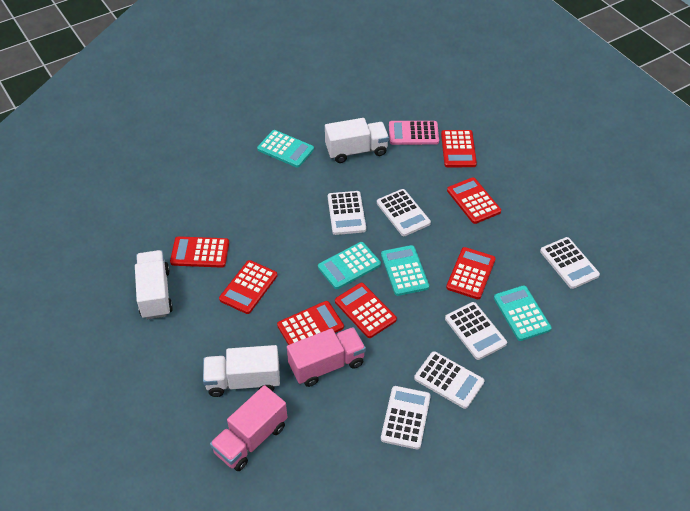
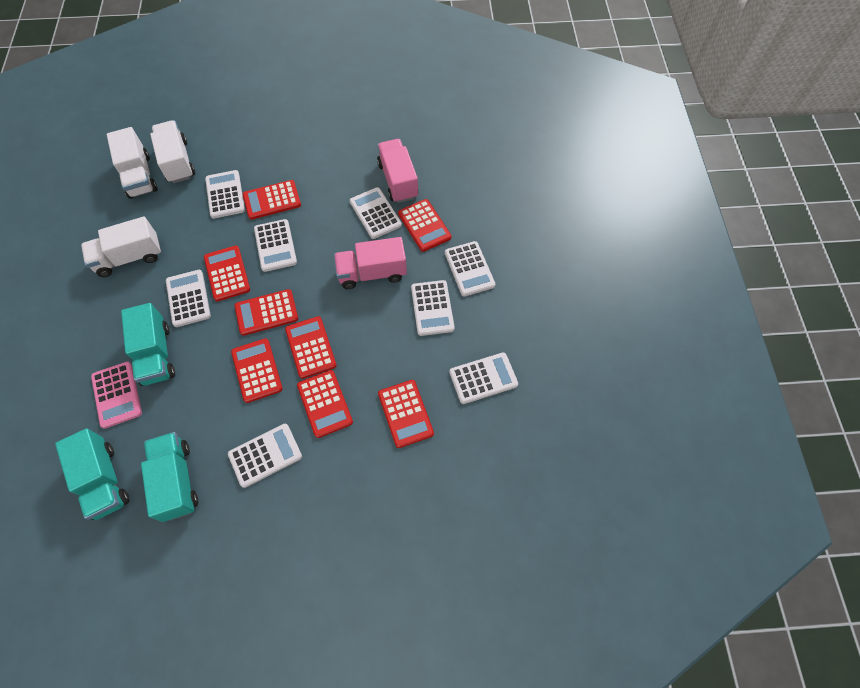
red calculator: [170,236,229,268] [219,260,277,314] [277,301,344,345] [335,283,397,338] [441,130,477,167] [446,247,496,299] [447,177,501,224] = 7 -> [204,246,250,301] [231,338,283,403] [234,289,298,336] [243,180,301,220] [285,316,337,379] [297,370,353,438] [378,380,434,448] [398,199,451,252] = 8
turquoise calculator: [257,130,314,168] [318,242,381,289] [381,245,429,296] [494,285,552,341] = 4 -> none = 0
turquoise truck: none = 0 -> [55,428,130,520] [121,303,175,386] [141,432,198,522] = 3
white calculator: [328,191,366,235] [377,189,431,236] [381,386,431,449] [414,351,484,409] [445,302,507,360] [540,237,600,289] = 6 -> [166,270,211,327] [205,170,245,219] [228,424,302,488] [254,219,297,272] [350,187,402,239] [411,280,455,336] [445,241,495,297] [449,352,518,404] = 8

